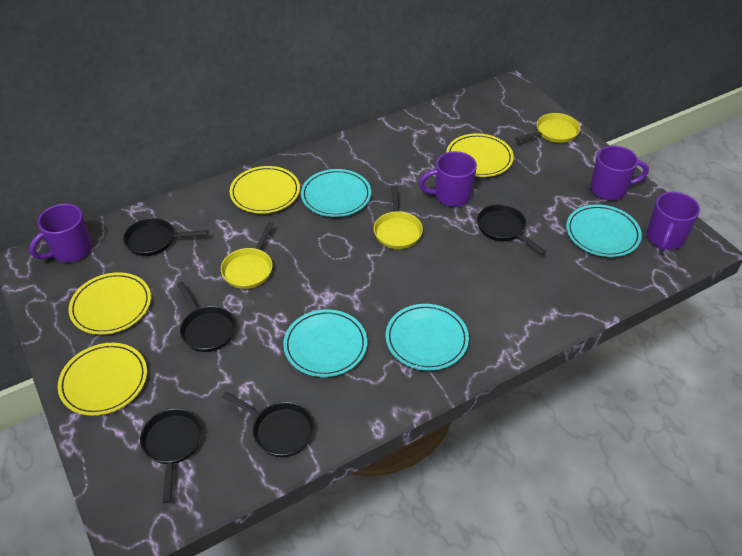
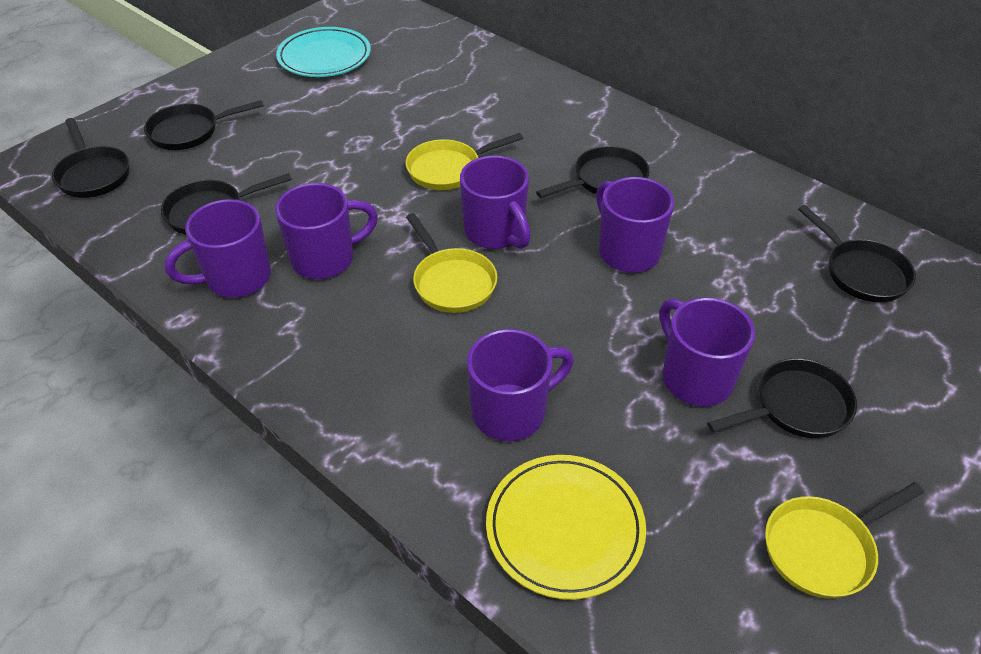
black pan: [123,218,209,256] [140,408,203,503] [177,282,236,352] [222,391,314,457] [477,204,546,255] = 5 -> [52,118,129,198] [144,100,264,150] [161,173,292,235] [536,146,650,198] [707,358,857,438] [798,205,916,303] = 6
purple mug: [29,204,92,262] [419,151,477,207] [590,145,649,200] [647,192,700,251] = 4 -> [165,199,271,298] [275,183,378,279] [460,156,531,249] [467,329,574,441] [596,177,674,273] [660,297,755,406] = 6
turquoise plate: [283,309,367,377] [301,169,371,217] [386,304,469,371] [566,204,642,257] = 4 -> [276,27,371,77] = 1
yellow plate: [58,343,147,416] [68,272,151,335] [230,166,300,214] [446,133,514,177] = 4 -> [486,455,646,600] = 1

